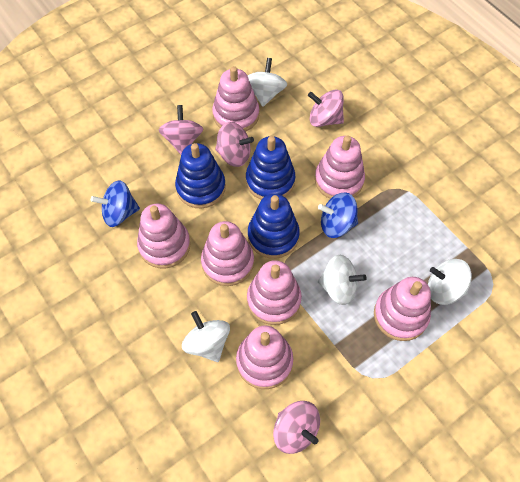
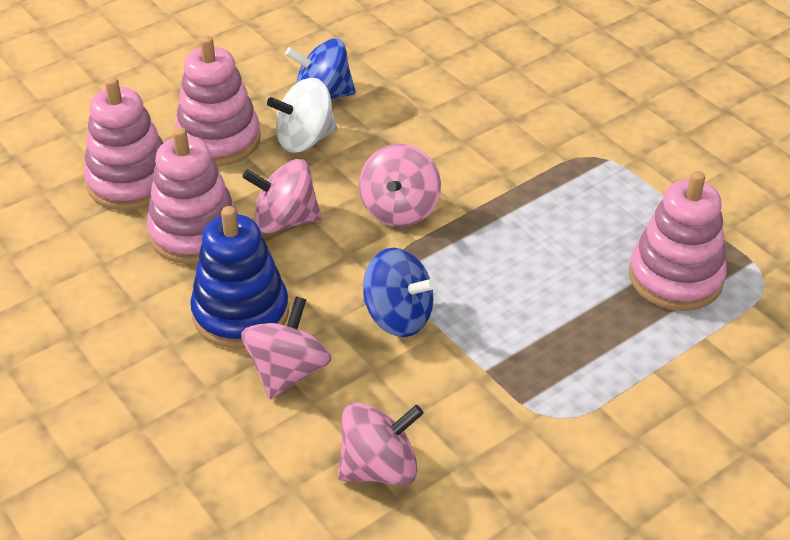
blue stacking toy: [175,143,226,209] [246,136,295,200] [248,194,300,259] = 3 -> [190,206,289,348] = 1
pink stacking toy: [137,204,190,269] [201,221,254,286] [212,66,259,132] [236,325,293,389] [247,260,302,325] [315,135,365,199] [374,277,431,341] = 7 -> [84,77,163,210] [146,127,238,264] [175,36,261,166] [629,171,727,311] = 4
white spinning top: [182,311,230,362] [248,58,287,107] [318,255,367,305] [428,259,472,305] = 4 -> [267,78,337,153] = 1

